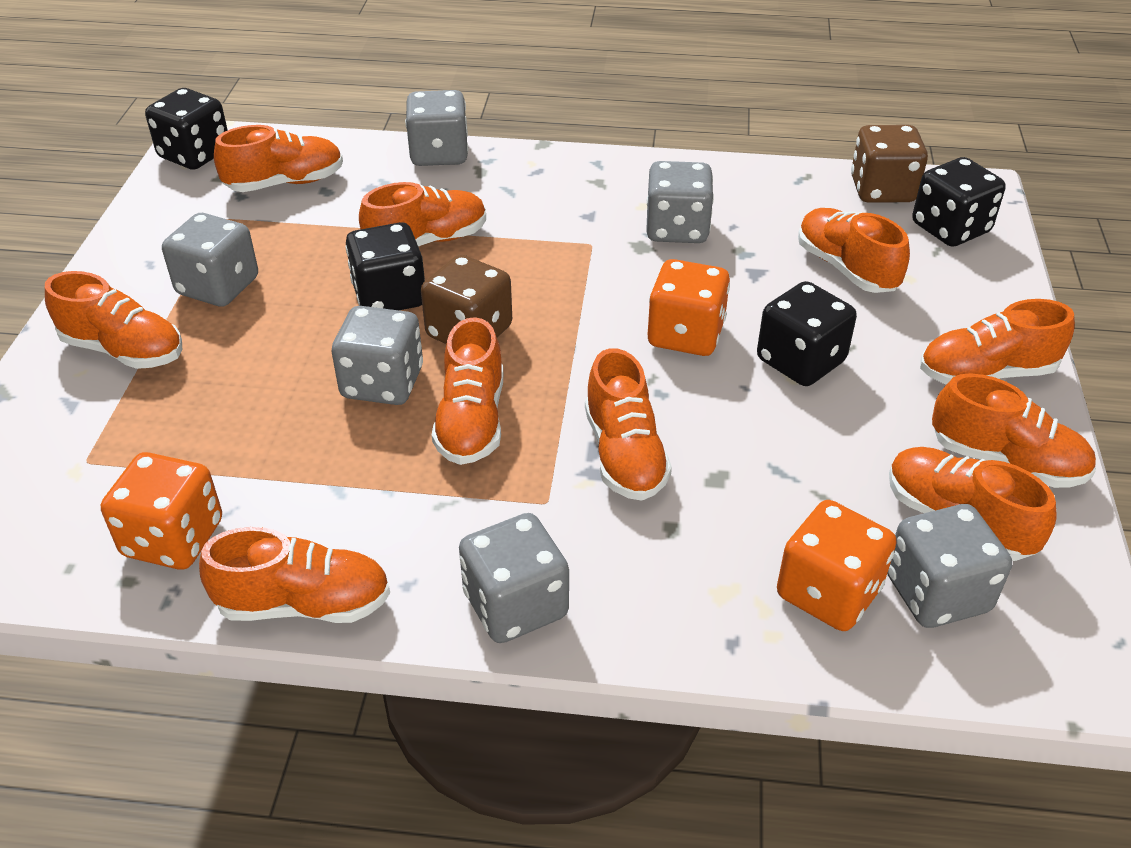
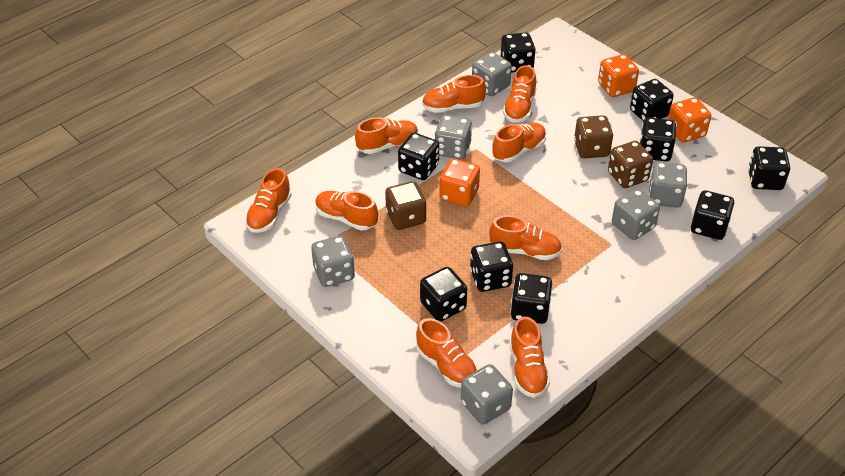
black dice: [145,88,228,170] [346,222,425,310] [757,281,857,386] [912,157,1006,247] = 4 -> [398,133,439,180] [420,267,467,322] [470,241,513,292] [501,32,536,73] [510,273,552,324] [630,79,674,121] [640,117,676,161] [691,190,734,240] [748,146,790,190] = 9
brown dice: [421,255,512,344] [851,125,928,203] = 2 -> [385,181,426,230] [574,115,613,158] [608,141,653,188] = 3
orange shoe: [45,271,182,369] [199,527,390,623] [214,125,343,192] [359,182,486,247] [432,317,503,465] [585,348,672,500] [798,208,910,293] [889,447,1056,561] [920,299,1075,385] [932,373,1096,488] = 10 -> [245,168,292,233] [315,191,378,231] [355,117,418,154] [416,318,478,388] [422,75,486,113] [489,215,562,260] [492,123,546,162] [503,65,536,123] [509,317,550,398] = 9

